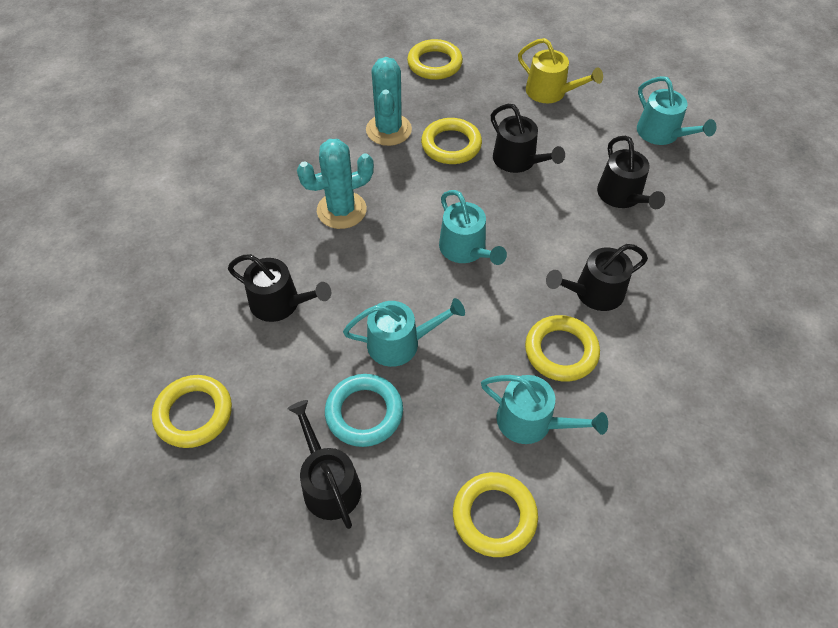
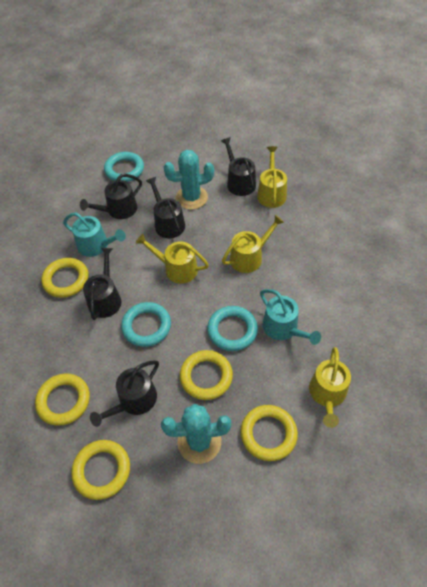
turquoise ring: [325,374,403,447] = 1 -> [104,152,144,182] [121,302,171,347] [207,306,258,351] = 3
turquoise watering can: [343,298,465,367] [439,190,507,265] [481,375,608,444] [637,76,717,145] = 4 -> [63,212,126,257] [260,289,321,345] = 2
yellow watering can: [518,38,603,103] = 1 -> [136,234,209,284] [222,215,284,273] [257,146,287,208] [309,347,351,428] = 4

